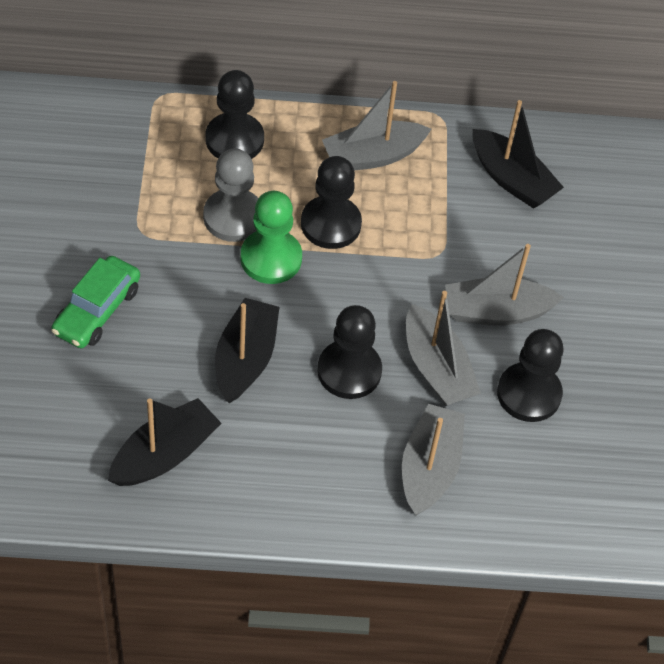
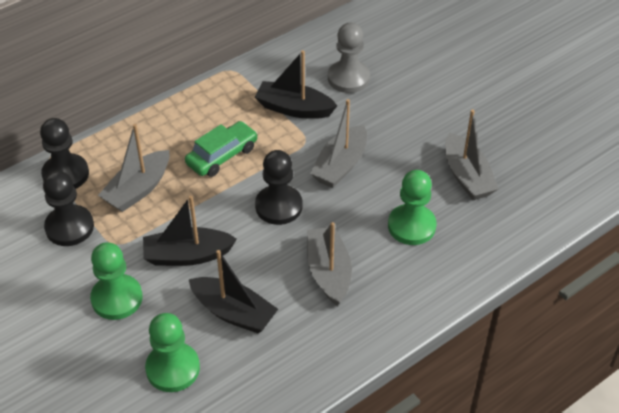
black pawn: [206,70,264,159] [301,156,362,249] [317,305,382,399] [497,329,563,422] = 4 -> [40,118,89,189] [43,171,94,246] [255,150,303,225] = 3
green pawn: [241,191,302,284] = 1 -> [90,242,143,320] [145,313,200,392] [388,170,437,245] = 3

